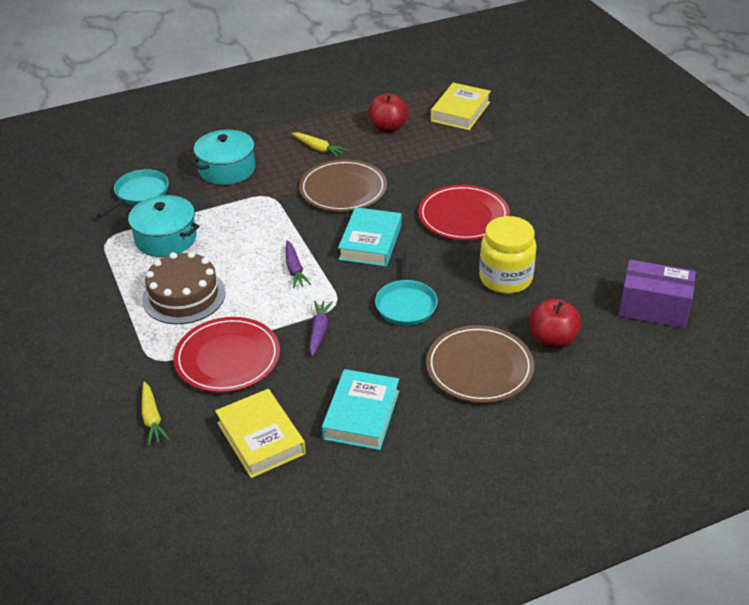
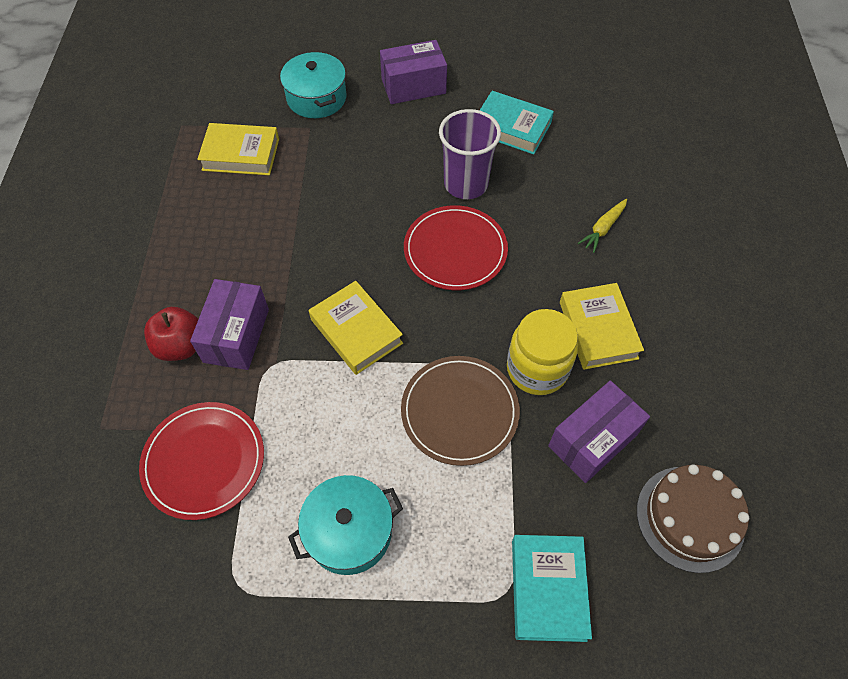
brown plate: [299,159,387,212] [426,325,534,403] = 2 -> [401,356,520,466] = 1
purple box: [618,260,696,328] = 1 -> [190,279,269,370] [380,40,447,104] [548,380,650,483] = 3
purple carrot: [286,240,311,288] [309,301,333,356] = 2 -> none = 0
purple cup: none = 0 -> [439,109,501,199] = 1
red apple: [369,93,408,133] [529,299,582,348] = 2 -> [144,307,198,361] = 1
turquoise pan: [97,169,169,217] [375,251,438,326] = 2 -> none = 0
yellow book: [215,389,306,478] [431,83,491,130] = 2 -> [197,123,279,175] [309,281,403,375] [560,283,644,370] = 3
yellow carrot: [142,381,169,446] [292,132,347,157] = 2 -> [578,199,627,253] = 1

